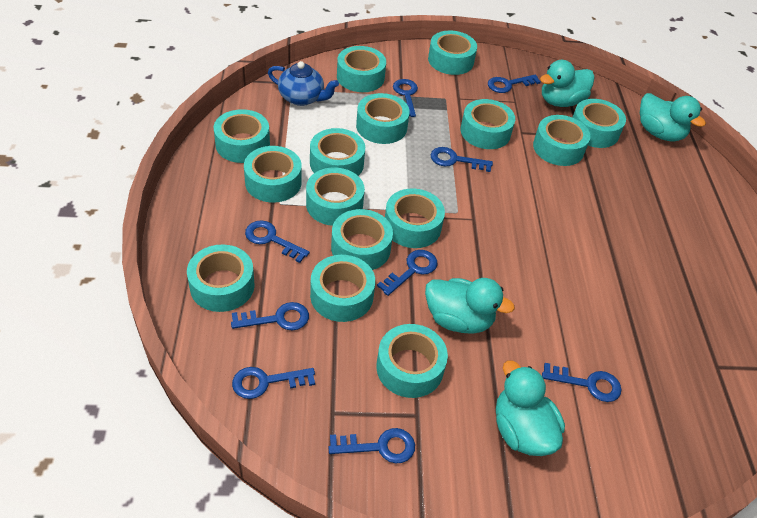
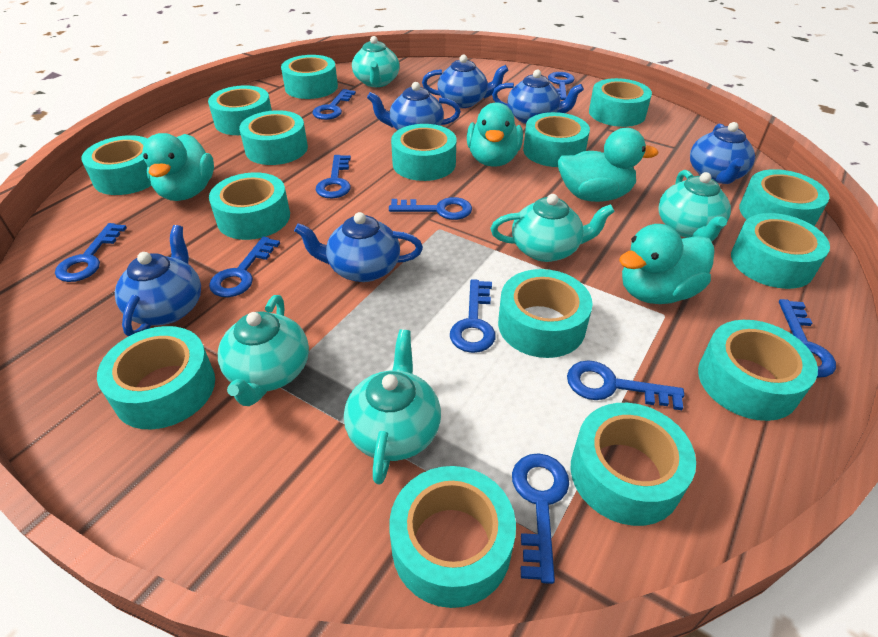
blue key: [231,302,309,330] [232,367,315,399] [245,220,310,263] [329,428,415,463] [377,250,437,296] [393,79,418,117] [430,147,493,172] [488,75,541,93] [542,363,622,402] = 9 -> [55,223,127,282] [209,237,280,297] [312,89,356,120] [316,155,351,198] [389,197,472,220] [450,279,495,353] [512,453,569,584] [548,72,575,100] [567,360,684,410] [779,299,836,378] = 10
blue teapot: [268,61,339,106] = 1 -> [115,225,201,337] [294,212,423,282] [367,82,461,130] [422,55,509,108] [492,70,584,124] [690,122,755,184] = 6
turquoise teapot: none = 0 -> [218,295,309,406] [344,330,441,485] [352,36,400,87] [491,194,615,262] [658,170,731,242] = 5

